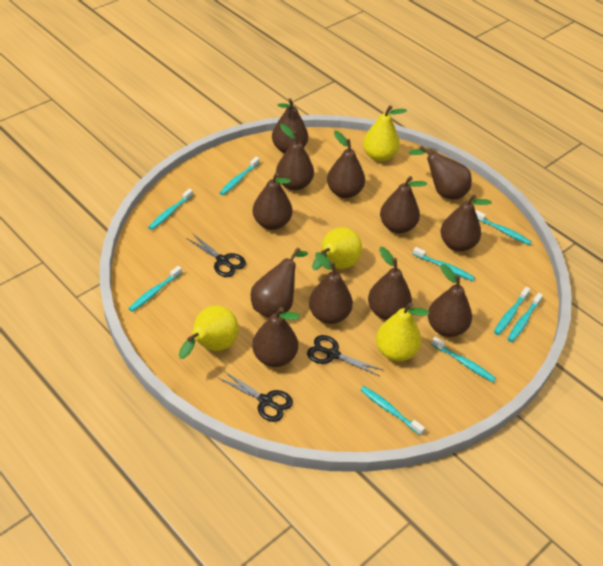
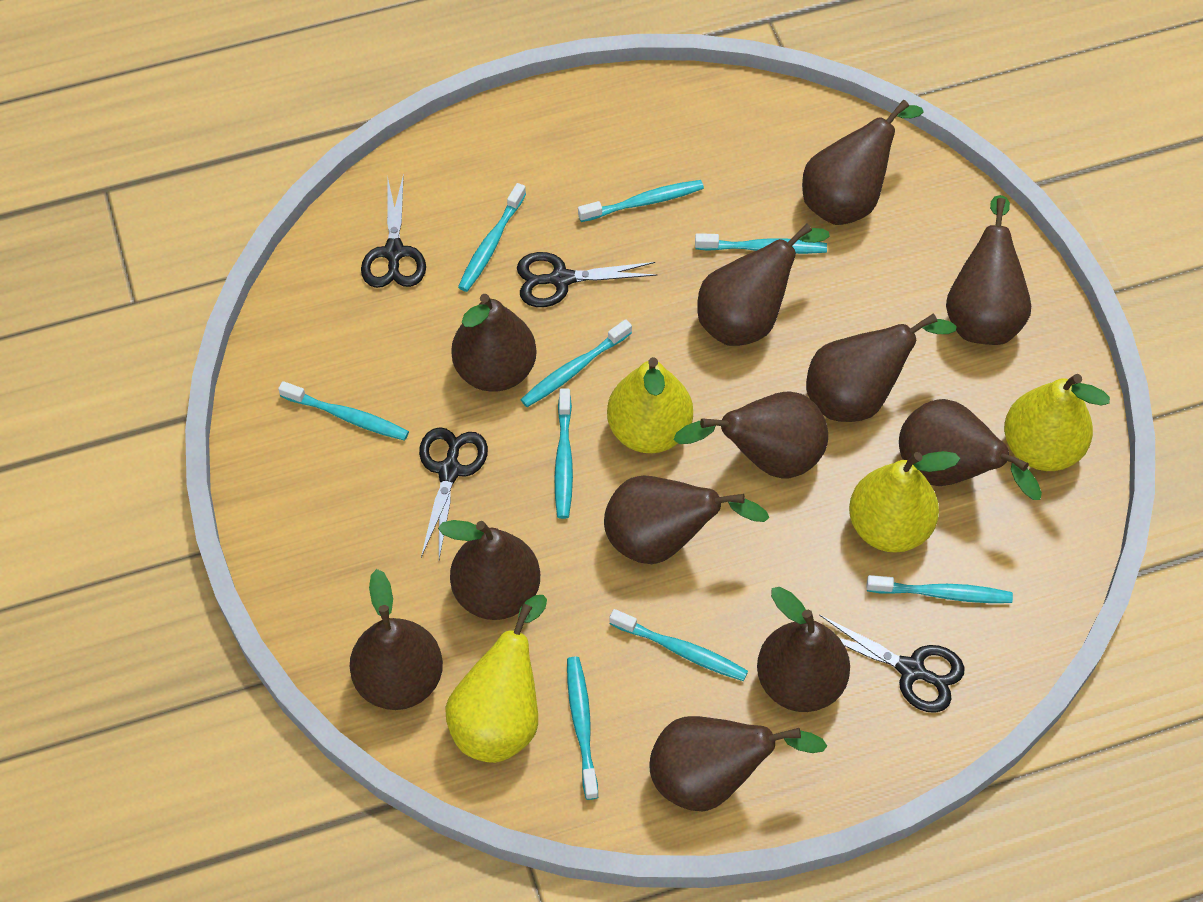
black scissors: [186,233,246,277] [218,371,293,422] [307,335,383,376] = 3 -> [361,174,426,288] [419,427,488,559] [517,252,657,307] [819,615,964,713] = 4

